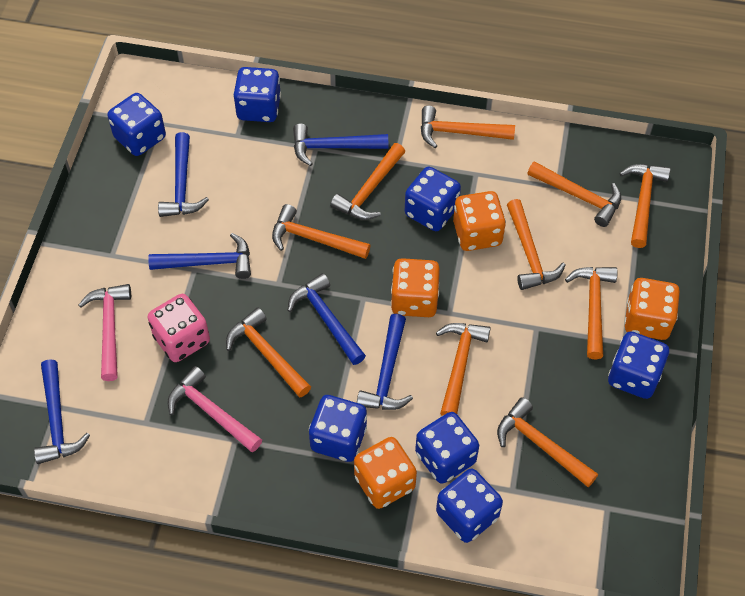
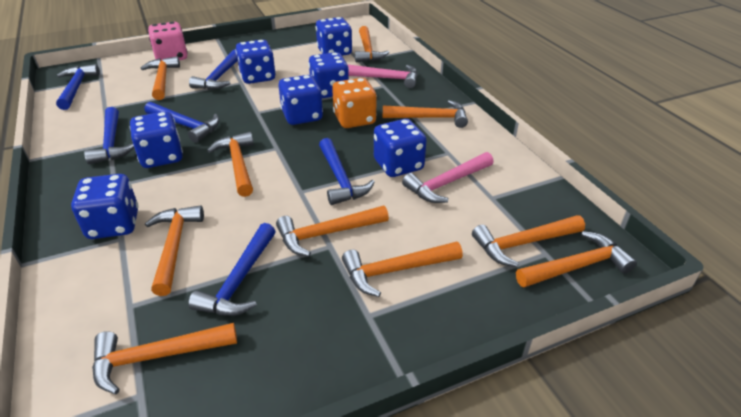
orange dice: [354,437,417,509] [391,258,440,317] [453,191,506,251] [624,278,680,340] = 4 -> [332,78,377,128] = 1

